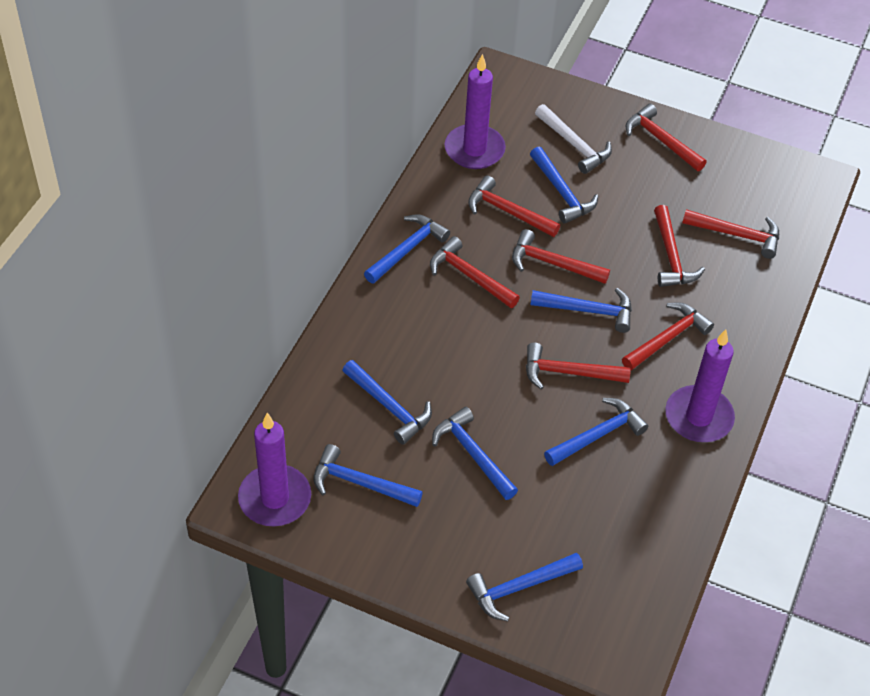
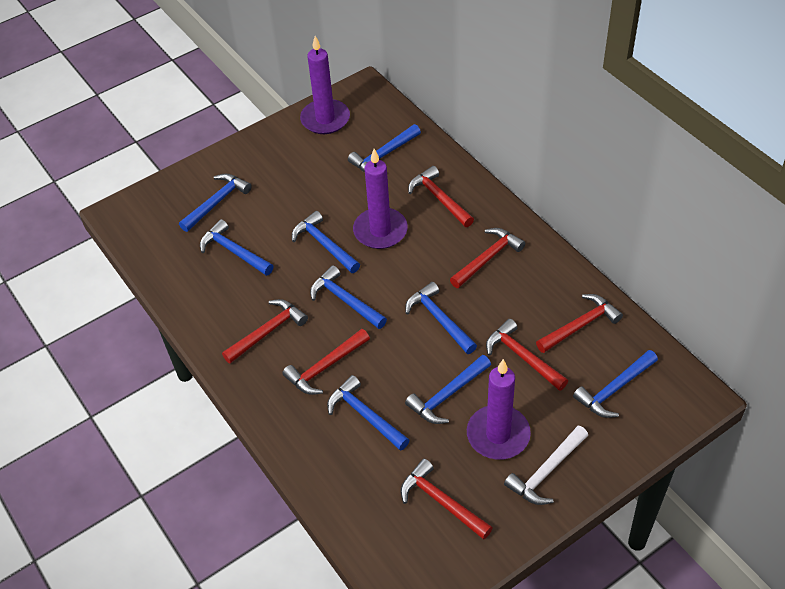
blue hammer: [314,444,423,507] [342,360,432,445] [364,214,450,284] [432,407,518,500] [466,553,583,621] [530,147,598,224] [530,288,632,333] [544,398,648,466] = 8 -> [179,174,252,232] [200,219,274,276] [292,211,360,273] [310,265,387,329] [327,375,410,451] [348,124,421,172] [405,282,477,354] [405,355,491,424] [573,350,658,418] = 9
red hammer: [430,236,520,308] [468,175,560,237] [512,229,610,284] [526,342,631,389] [622,302,714,370] [625,104,707,171] [654,205,705,287] [682,209,779,259] = 8 -> [222,299,308,364] [282,329,370,395] [401,459,493,540] [408,166,474,227] [450,228,525,288] [486,319,568,391] [536,294,623,353] = 7

